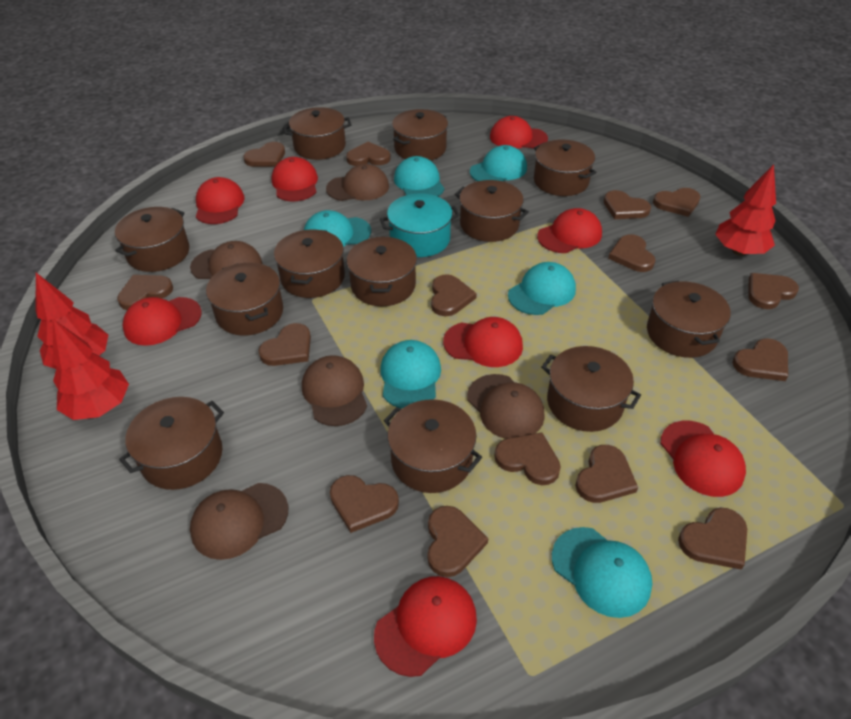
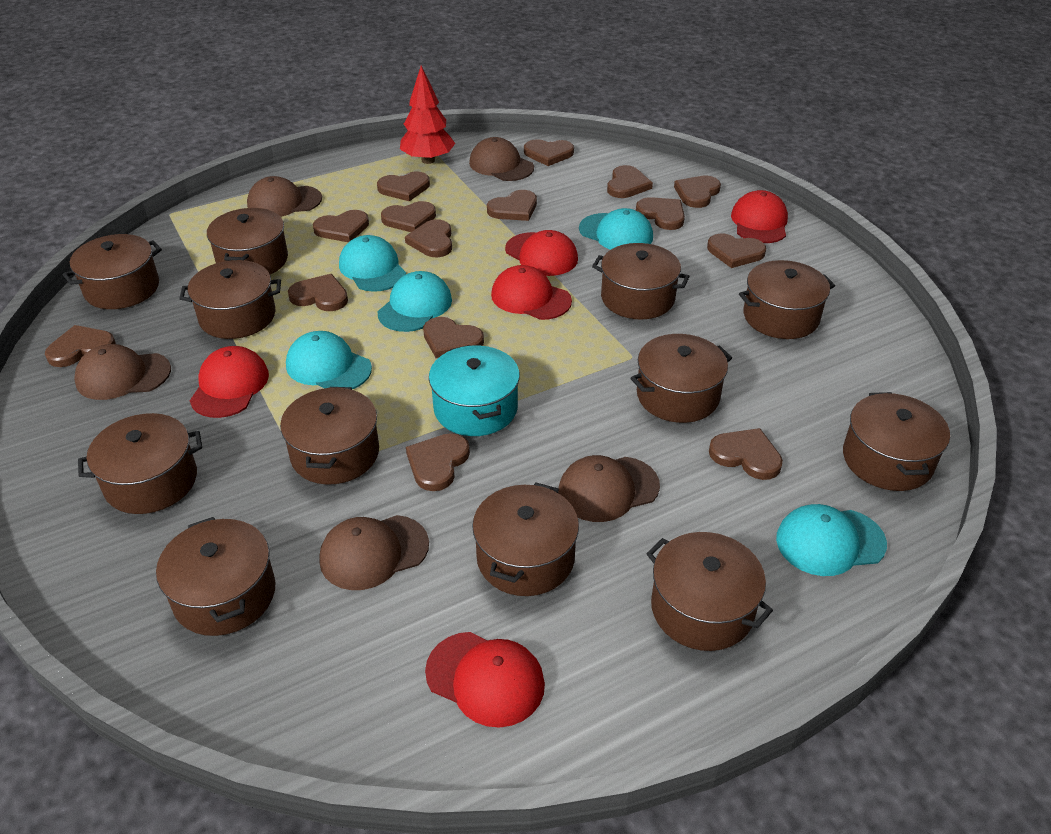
red cap: [122,297,202,346] [196,177,245,224] [272,157,318,202] [374,576,477,677] [443,317,523,367] [490,116,548,148] [537,208,602,253] [661,420,746,497] = 8 -> [190,346,269,418] [425,632,545,728] [491,265,572,320] [505,230,578,276] [731,190,788,243] = 5
red tree: [35,273,108,369] [53,319,129,420] [715,164,776,256] = 3 -> [400,66,455,164] = 1
turquoise cap: [304,210,371,247] [380,340,441,408] [394,156,444,197] [470,145,527,181] [508,262,576,315] [552,527,652,618] = 6 -> [286,331,372,389] [339,235,406,292] [378,271,452,332] [579,208,653,250] [776,504,887,576] = 5

